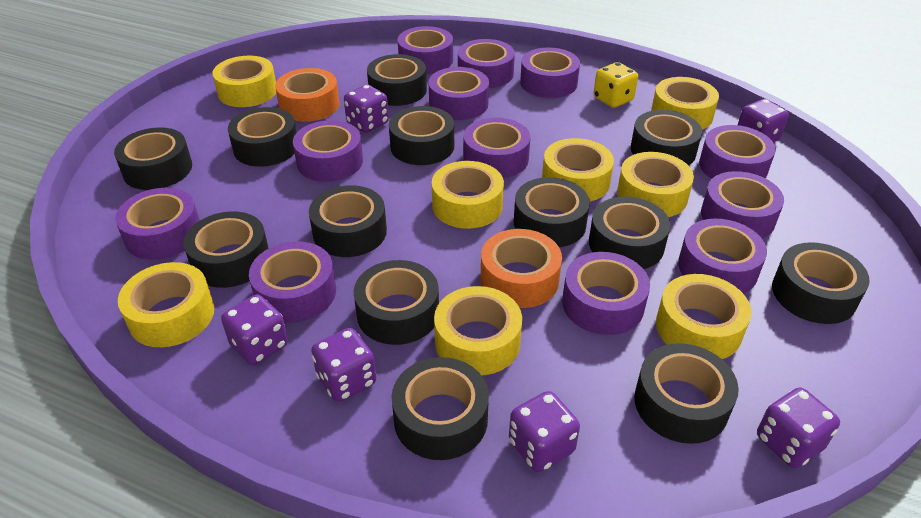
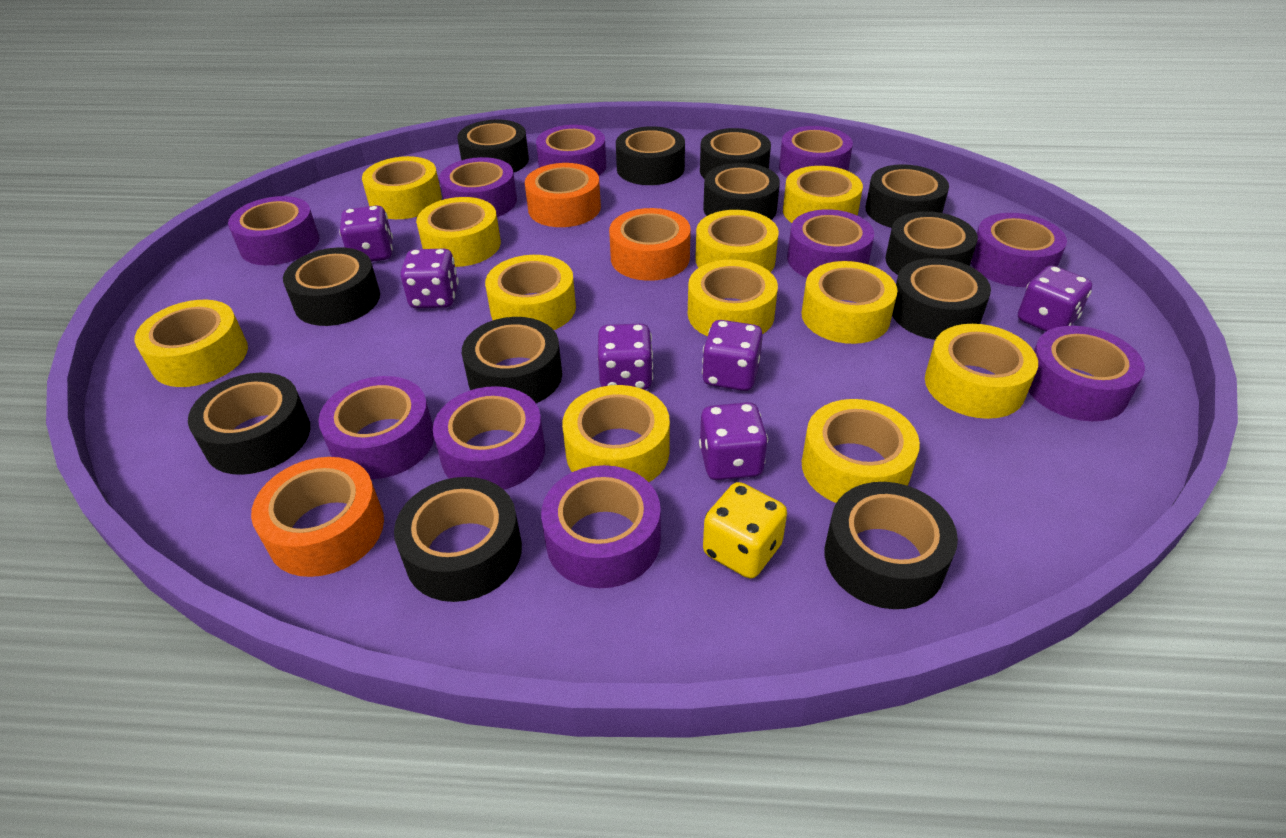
black tape: [114,127,192,190] [183,211,269,288] [228,107,297,167] [309,185,387,257] [353,260,439,345] [367,54,427,106] [389,106,454,165] [392,357,489,460] [514,177,590,247] [589,197,670,269] [631,110,702,166] [634,343,739,444] [772,242,870,324] = 13 -> [188,373,311,475] [283,247,380,326] [394,477,522,602] [457,120,529,173] [462,317,562,403] [616,126,685,185] [700,128,771,179] [703,163,780,220] [825,482,958,609] [866,164,949,228] [885,211,978,275] [892,258,991,340] = 12
orange tape: [275,68,340,122] [481,229,562,308] = 2 -> [251,457,384,577] [525,163,601,227] [609,208,691,281] = 3
purple tape: [115,188,200,260] [249,241,336,323] [293,120,363,182] [398,26,453,74] [428,67,489,120] [458,39,515,88] [463,117,530,178] [520,48,580,98] [562,252,650,335] [678,219,767,293] [699,125,776,179] [701,171,784,239] = 12 -> [228,196,319,265] [318,376,434,479] [433,386,545,490] [439,157,517,217] [536,125,606,176] [541,465,661,588] [779,126,853,178] [787,209,874,278] [971,213,1067,287] [1028,326,1145,421] = 10
yellow tape: [118,262,214,347] [213,56,276,107] [432,161,504,229] [434,286,522,375] [542,138,614,201] [617,152,694,217] [651,77,719,130] [656,274,752,359] = 8 -> [134,300,248,387] [362,156,442,219] [416,197,501,267] [485,255,576,330] [562,385,670,482] [688,259,778,337] [695,210,779,272] [783,166,863,223] [802,261,897,344] [802,399,920,503] [925,324,1038,419] = 11

